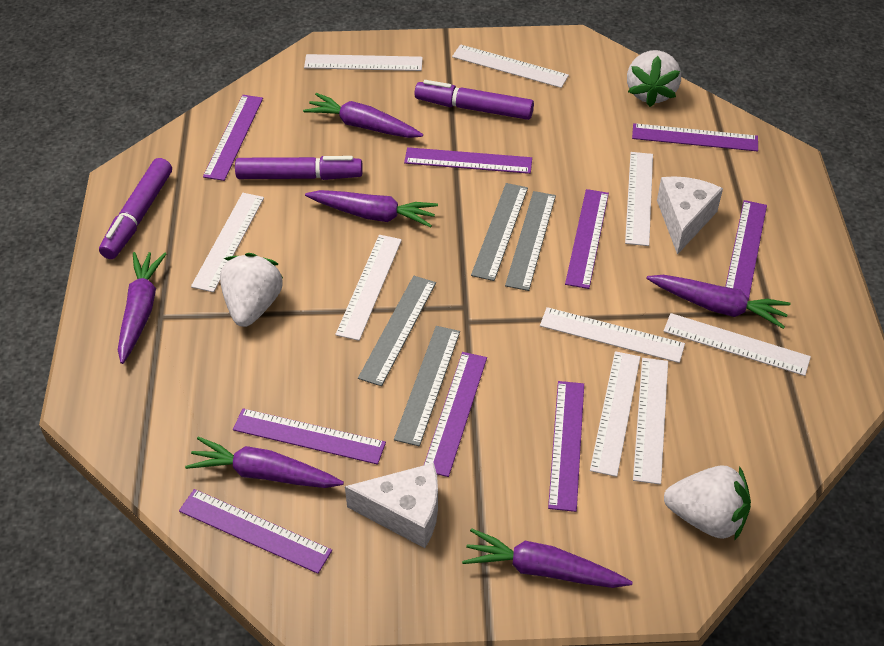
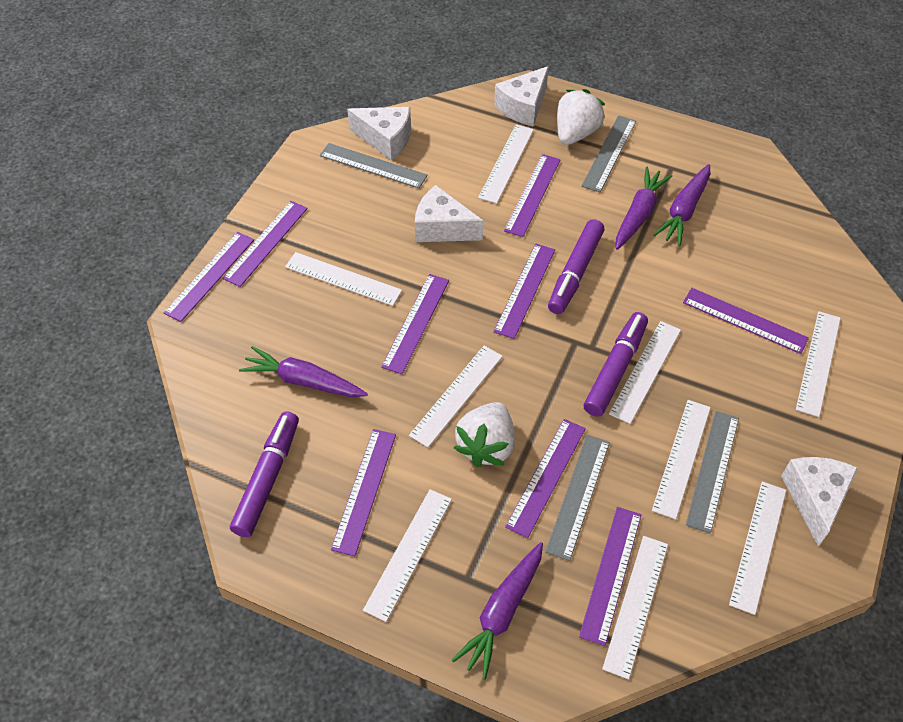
purple carrot: [118,252,166,364] [185,437,344,488] [303,93,423,138] [305,190,438,228] [462,528,632,588] [646,275,791,329] = 6 -> [239,346,368,397] [452,542,543,680] [616,167,672,250] [653,164,710,246] = 4
white cheese: [345,463,438,548] [657,176,723,255] = 2 -> [347,107,411,161] [415,185,483,242] [494,66,549,127] [781,457,858,546] = 4
white strawberry: [220,253,283,327] [627,50,681,107] [664,465,751,540] = 3 -> [454,402,515,467] [557,89,605,145] = 2

